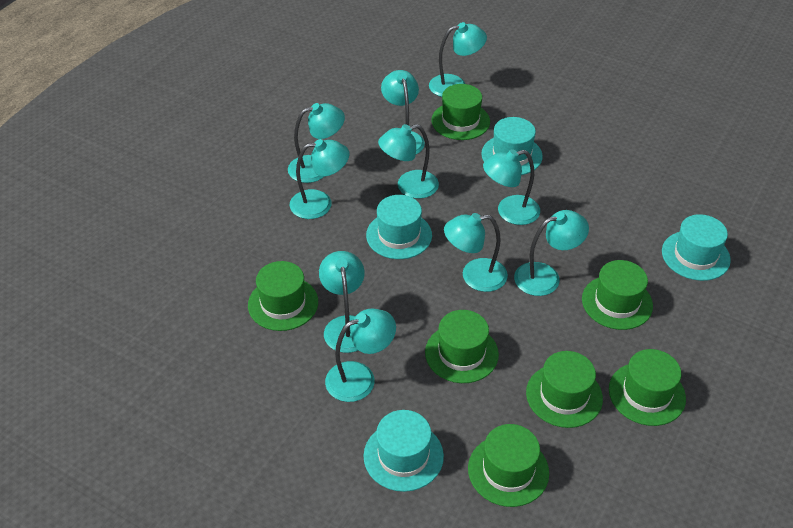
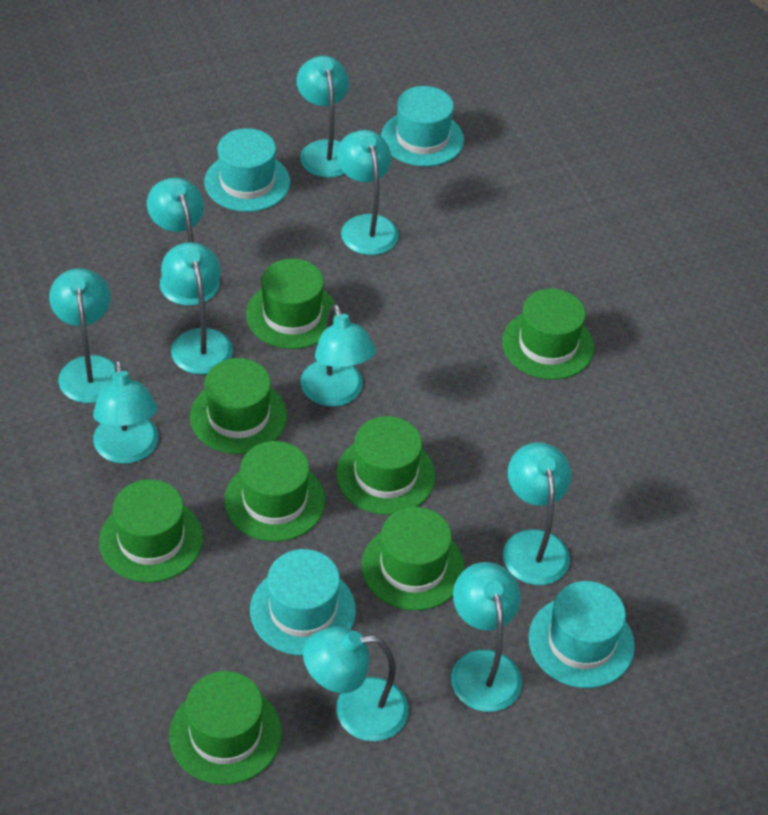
green hat: [248,261,318,331] [425,310,499,383] [431,84,490,140] [468,424,549,507] [526,351,603,428] [582,260,653,330] [609,349,686,426] = 7 -> [99,479,203,582] [169,671,282,785] [190,358,287,454] [224,441,325,542] [246,259,336,349] [336,416,435,515] [361,507,465,611] [502,289,594,380] = 8

